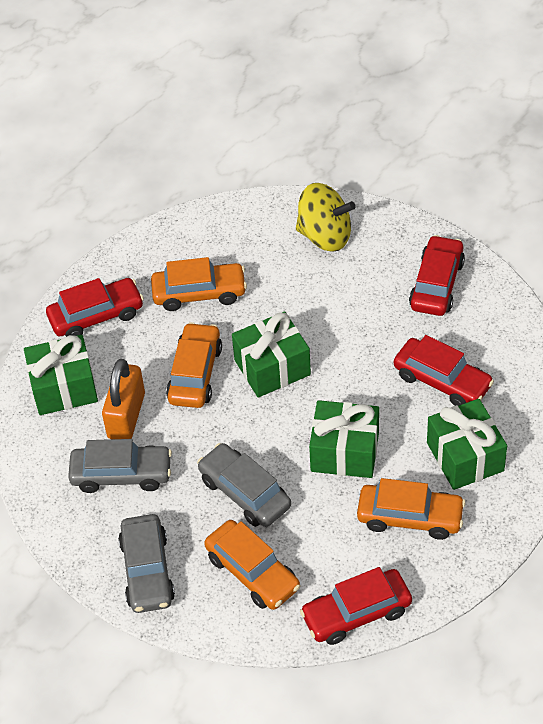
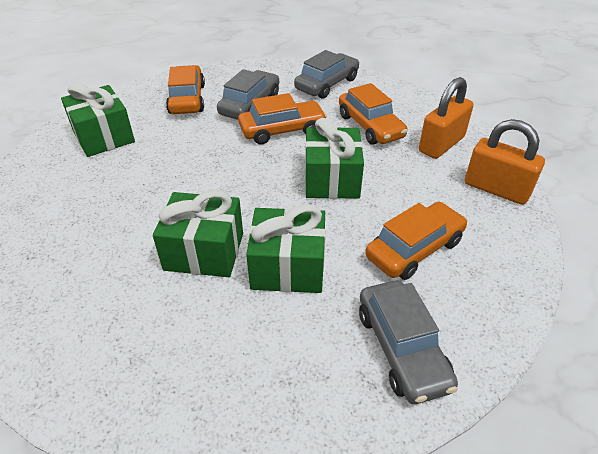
orange padlock: [102,359,145,439] = 1 -> [419,77,474,159] [465,119,545,205] = 2
red car: [46,278,144,337] [300,567,412,645] [394,335,494,406] [409,235,465,316] = 4 -> none = 0
yellow spinning top: [296,183,356,252] = 1 -> none = 0

